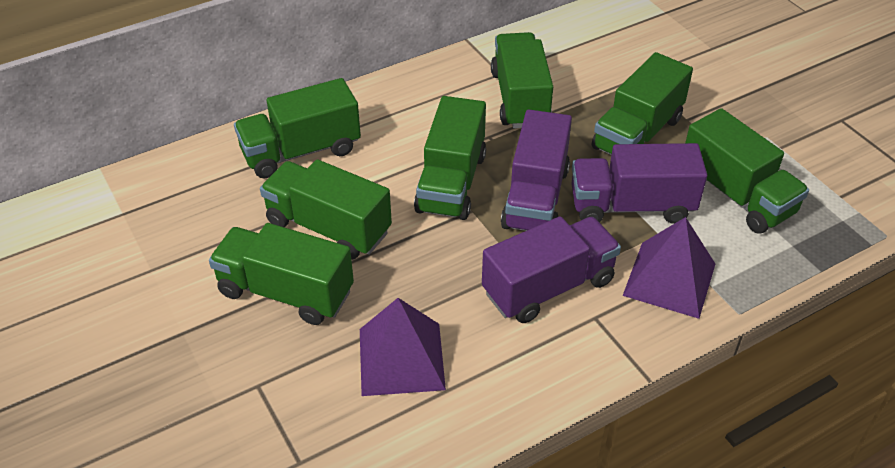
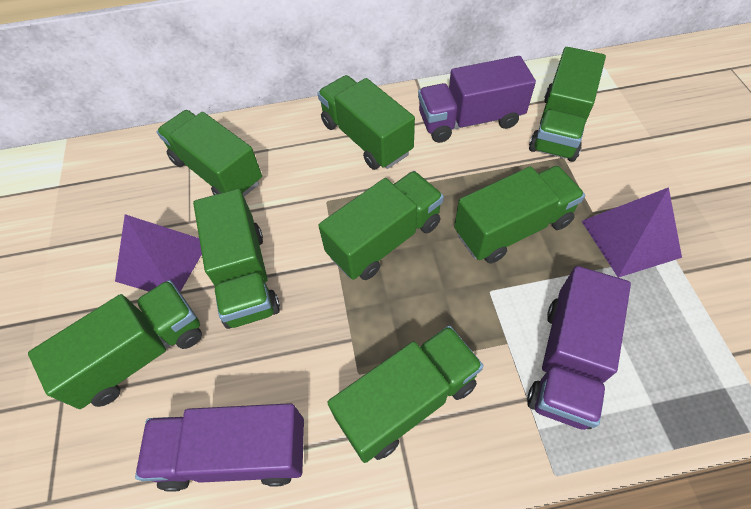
green truck: [209,223,354,325] [234,78,361,179] [260,159,392,260] [414,96,486,220] [491,32,553,129] [592,52,693,155] [685,108,809,234] = 7 -> [28,280,202,409] [157,110,262,196] [193,189,280,329] [317,75,415,170] [318,171,444,280] [327,325,484,463] [454,166,585,264] [529,47,606,162] = 8

